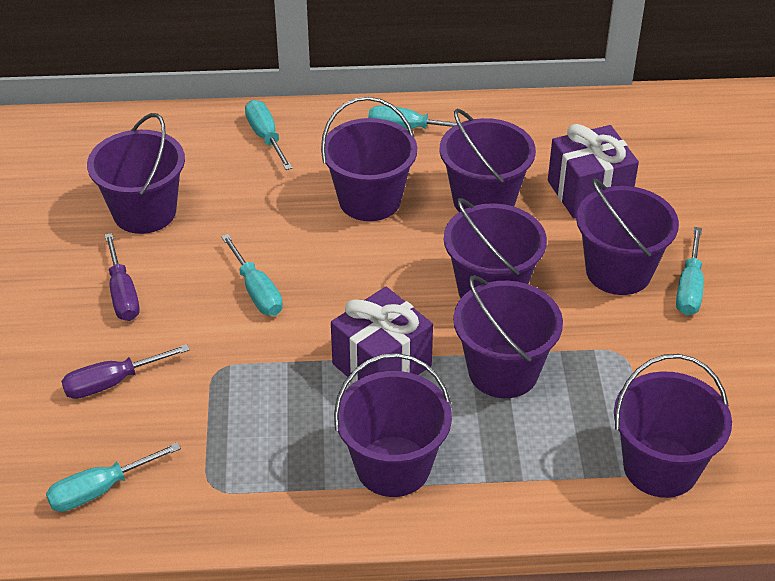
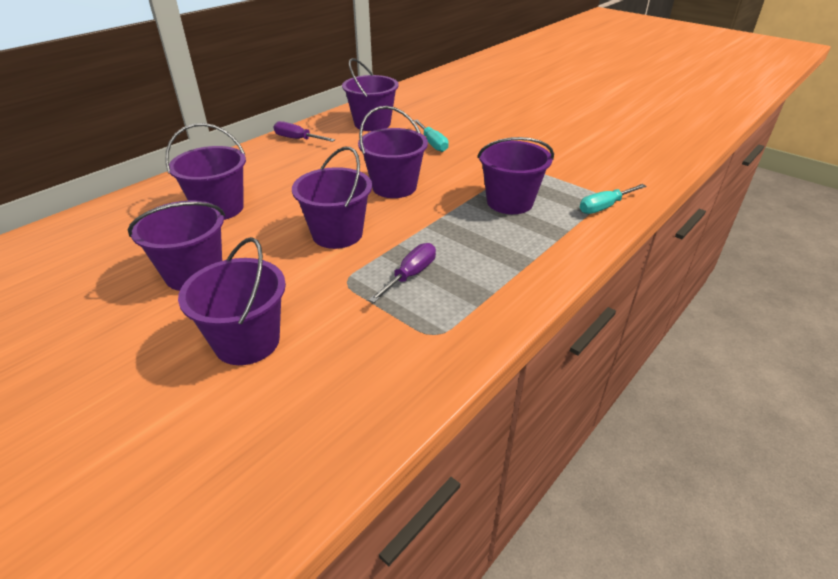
purple bucket: [87,113,185,234] [321,97,417,221] [334,353,452,497] [440,109,536,212] [444,198,547,298] [453,275,563,398] [576,179,679,295] [614,354,732,498] = 8 -> [128,200,225,291] [165,123,246,220] [178,237,286,365] [292,147,372,249] [342,58,399,131] [358,106,428,198] [477,137,554,214] = 7
purple gift: [331,287,433,383] [548,124,639,218] = 2 -> none = 0
turquoise screwdriver: [46,442,181,512] [221,234,283,316] [245,100,293,170] [368,105,457,130] [676,227,704,316] = 5 -> [413,120,449,152] [580,184,647,214] = 2

